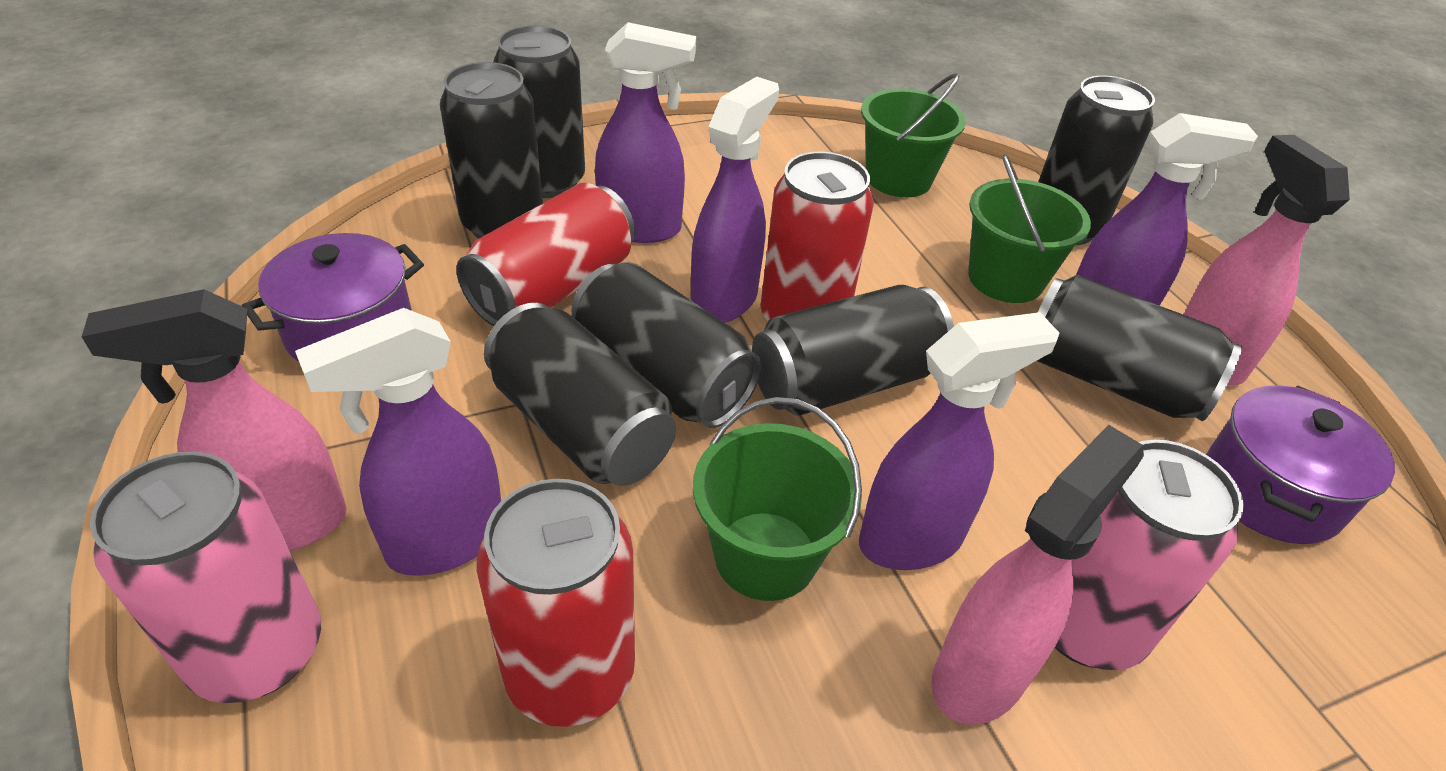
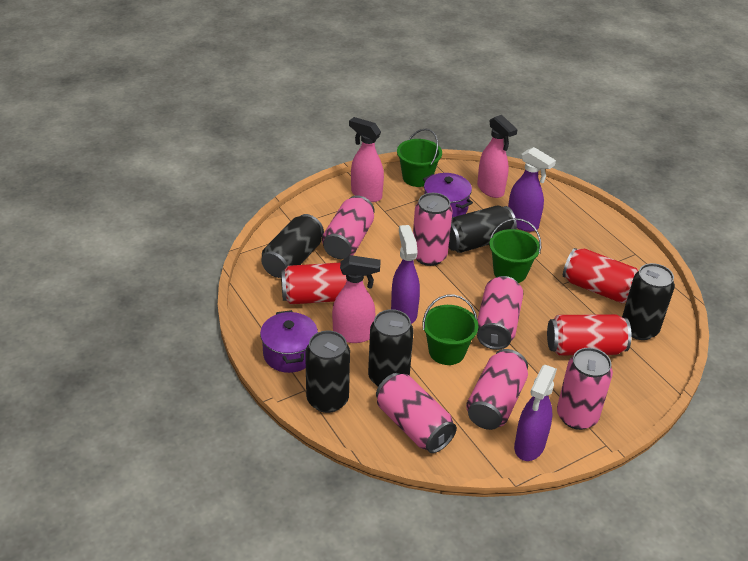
black can: [440,62,543,239] [484,303,676,486] [493,25,585,198] [571,262,762,428] [752,285,954,416] [1037,275,1242,421] [1038,76,1155,245] = 7 -> [261,214,324,278] [305,331,350,413] [368,309,414,386] [449,205,517,253] [622,263,675,340] = 5
pink can: [90,452,321,703] [1055,440,1244,670] = 2 -> [322,195,375,259] [376,373,457,453] [413,193,452,266] [466,349,528,430] [477,276,524,350] [557,348,613,430] = 6
purple spray bottle: [295,308,501,576] [595,22,696,243] [691,77,779,323] [859,312,1059,570] [1076,113,1258,306] = 5 -> [391,225,420,324] [508,147,556,232] [514,365,557,461] = 3

